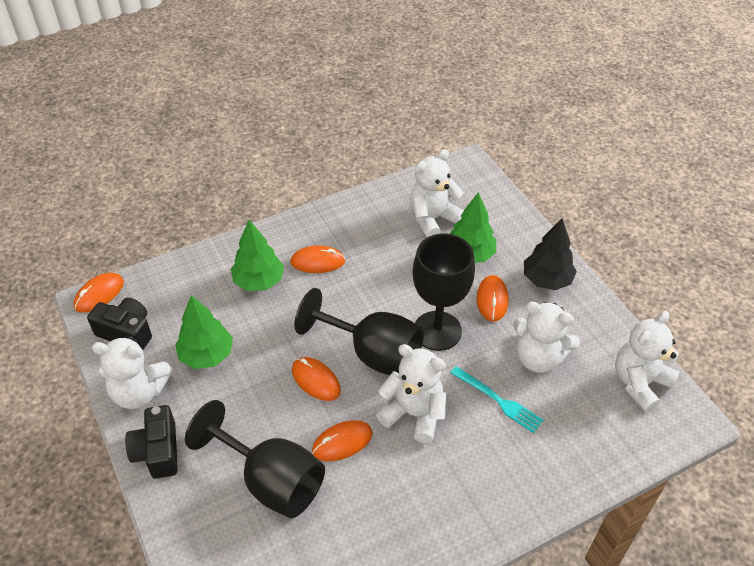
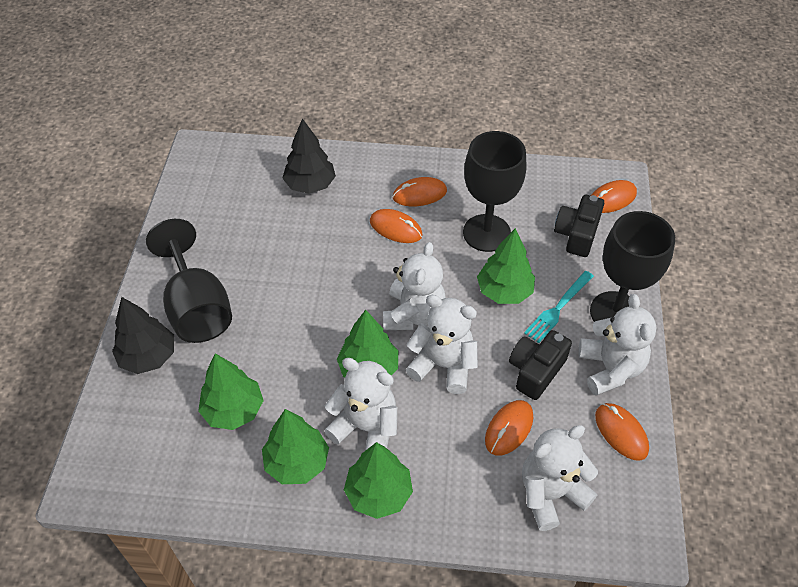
black tree: [524,218,577,290] = 1 -> [112,297,174,374] [282,118,336,194] = 2
green tree: [175,295,233,369] [231,220,284,291] [450,192,496,263] = 3 -> [198,353,264,430] [262,409,329,484] [337,310,398,378] [344,442,413,519] [477,228,535,304] = 5

